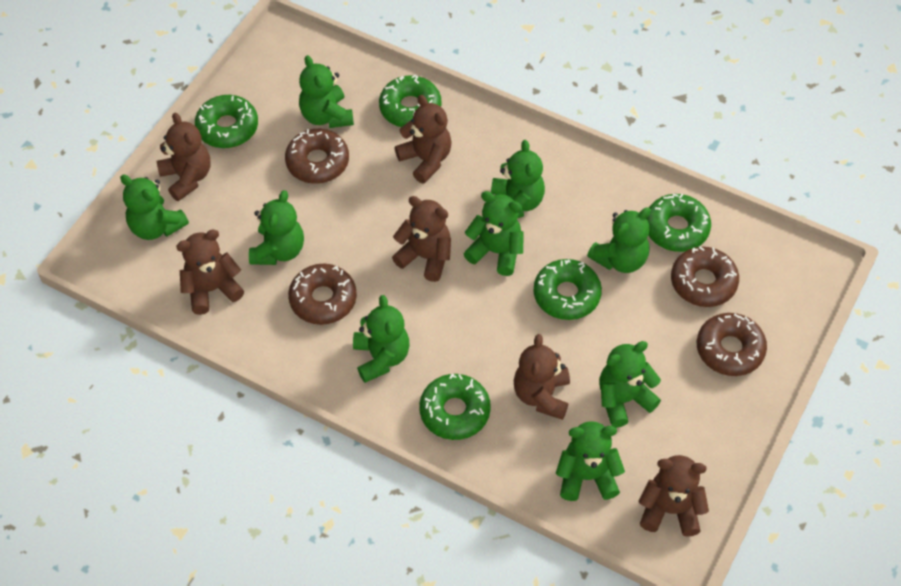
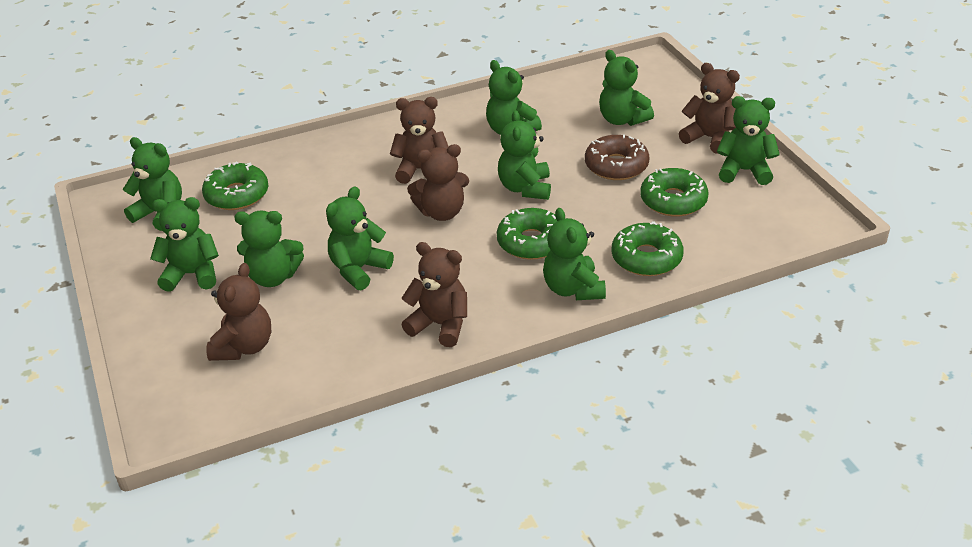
brown donut: [285,129,349,184] [288,264,357,325] [671,246,739,307] [697,313,767,376] = 4 -> [585,134,649,180] = 1
brown teddy bear: [157,113,210,201] [176,229,244,315] [392,196,451,282] [395,95,452,183] [514,334,570,420] [639,455,709,537] = 6 -> [207,263,271,361] [390,97,449,184] [401,242,467,347] [407,144,469,221] [679,63,740,154] = 5
green donut: [195,95,258,148] [379,74,441,127] [419,373,491,440] [534,259,602,320] [646,194,711,252] = 5 -> [202,162,268,210] [497,208,557,260] [611,221,684,276] [640,168,709,217] = 4

